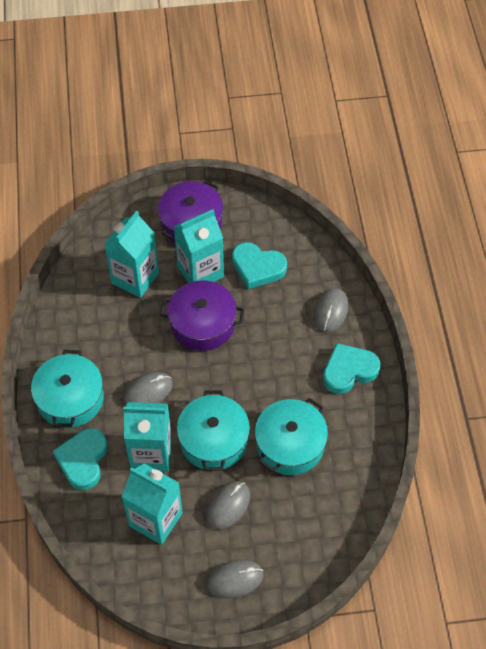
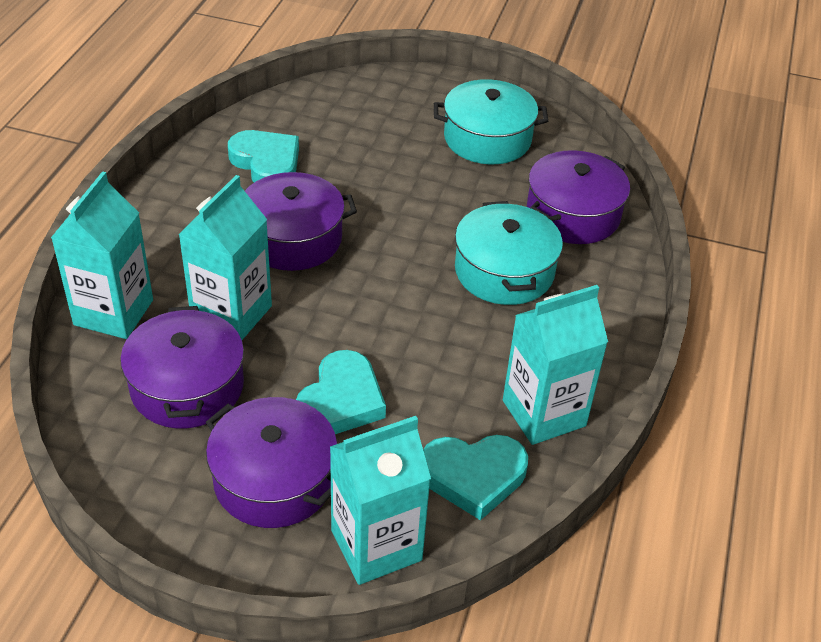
grey mouse: [123,372,173,405] [206,481,250,529] [207,560,264,599] [314,288,348,332] = 4 -> none = 0
purple pot: [158,180,223,243] [160,281,244,351] = 2 -> [120,306,244,428] [206,397,337,528] [245,172,357,271] [527,150,630,244] = 4
turquoise pot: [31,350,104,428] [177,390,250,471] [255,398,328,475] = 3 -> [434,79,548,164] [455,201,563,305] = 2

